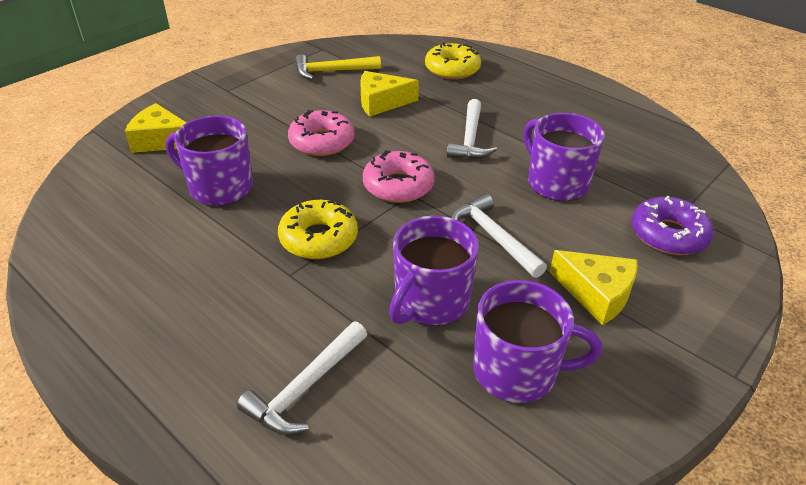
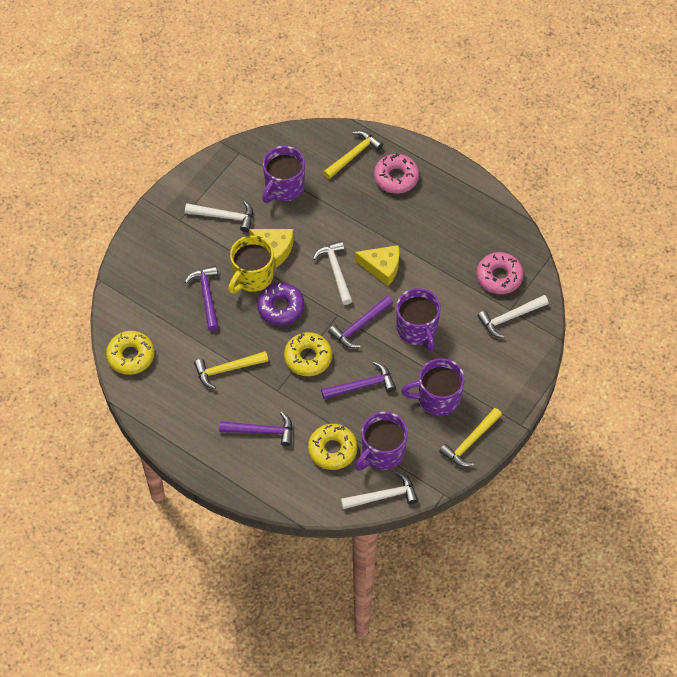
purple hammer: none = 0 -> [185,266,219,331] [219,412,293,446] [321,362,396,399] [328,296,393,348] = 4
white hammer: [237,322,367,435] [447,99,497,159] [451,194,547,278] = 3 -> [185,201,253,232] [313,241,352,305] [341,472,418,509] [477,295,549,338] = 4
yellow cheese: [125,103,187,153] [360,71,419,117] [549,250,638,325] = 3 -> [249,229,294,268] [355,245,399,286] = 2
yellow donut: [278,200,358,259] [425,42,481,79] = 2 -> [106,331,154,375] [284,332,332,376] [308,424,358,470] = 3
yellow hammer: [295,54,381,80] = 1 -> [194,351,268,389] [323,131,383,179] [439,408,502,467] = 3
yellow mug: none = 0 -> [228,235,274,294] = 1

